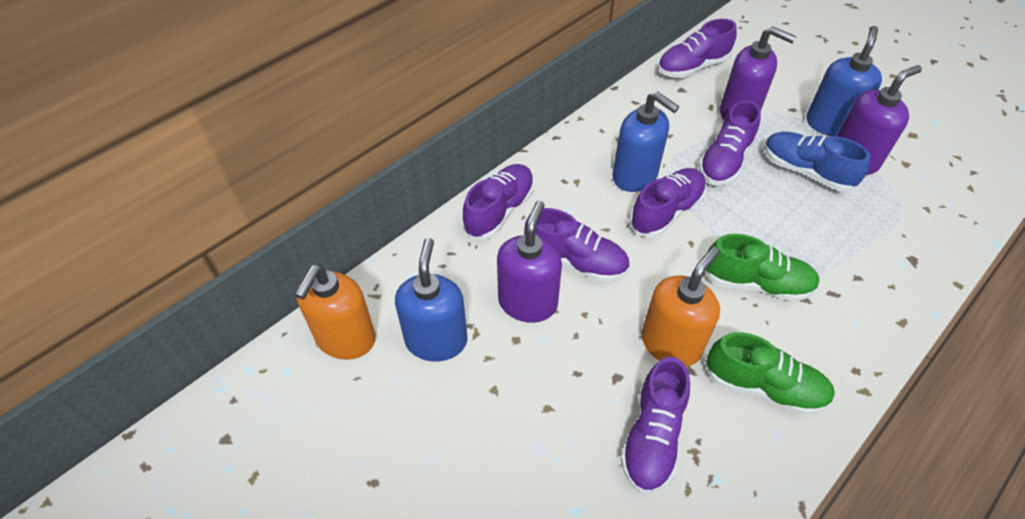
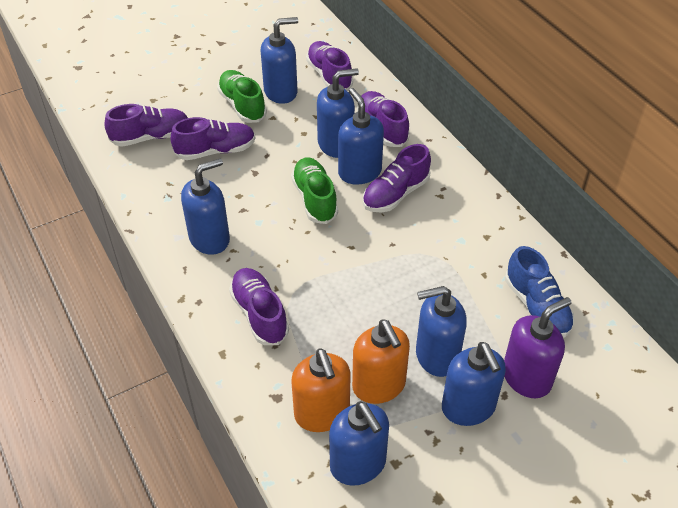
blue soap dispenser: [395,238,467,362] [613,91,679,192] [806,26,882,136] = 3 -> [181,158,230,255] [261,17,298,104] [317,68,359,158] [329,401,389,486] [338,88,384,185] [416,286,467,377] [442,342,506,426] = 7
purple soap dispenser: [497,201,562,323] [720,26,796,120] [837,65,922,175] = 3 -> [504,297,572,398] = 1

